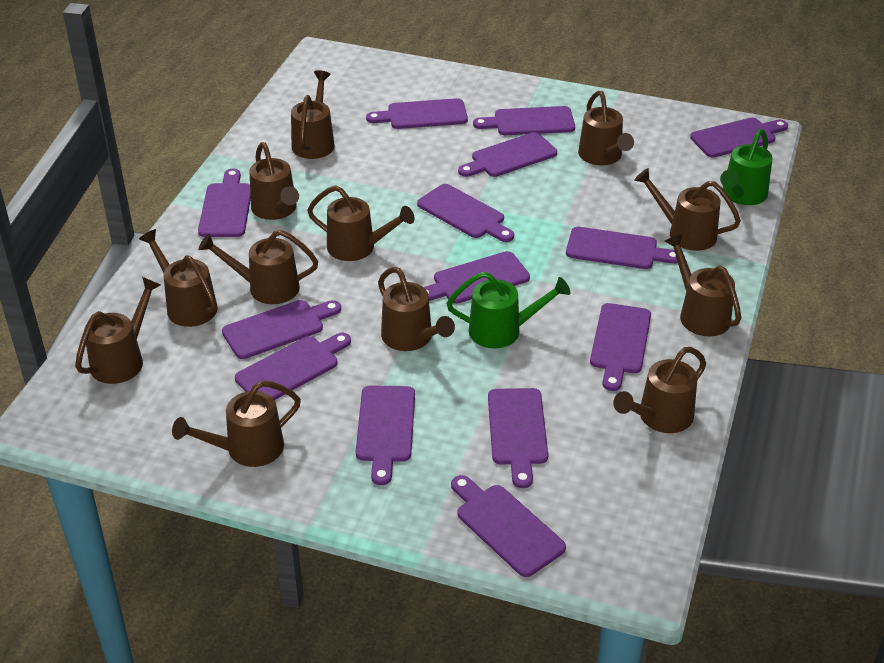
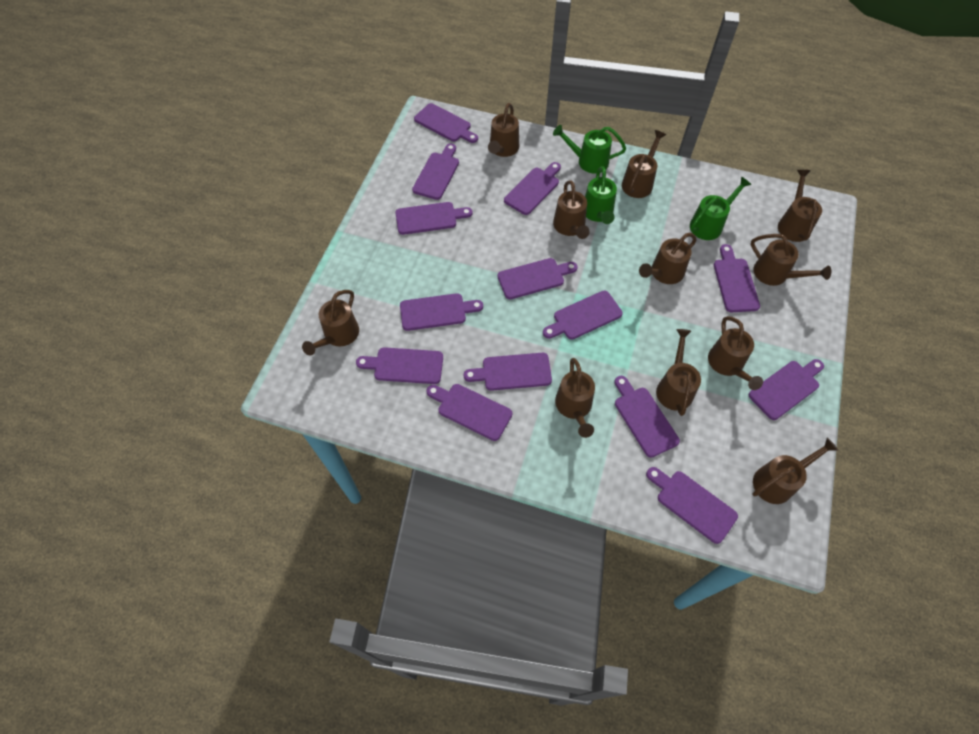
brown watering can: [75,277,161,384] [139,229,218,327] [172,381,301,467] [199,230,318,304] [250,142,299,220] [291,70,335,159] [307,185,415,261] [378,267,455,351] [578,91,634,166] [613,347,706,433] [634,168,741,251] [665,233,741,336] = 12 -> [302,290,359,355] [488,103,519,157] [553,180,590,239] [555,358,595,438] [622,130,666,198] [639,233,697,284] [656,329,701,416] [708,316,763,390] [751,234,831,286] [753,438,838,504] [778,170,822,242] = 11
green watering can: [447,272,571,349] [720,129,773,205] = 2 -> [553,125,626,173] [585,167,617,224] [690,176,752,240] = 3

